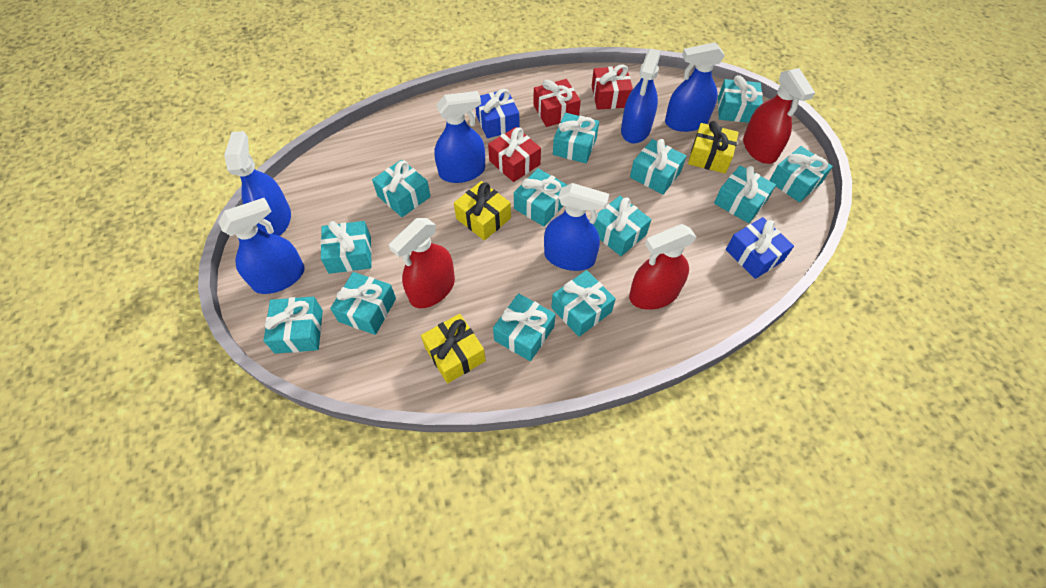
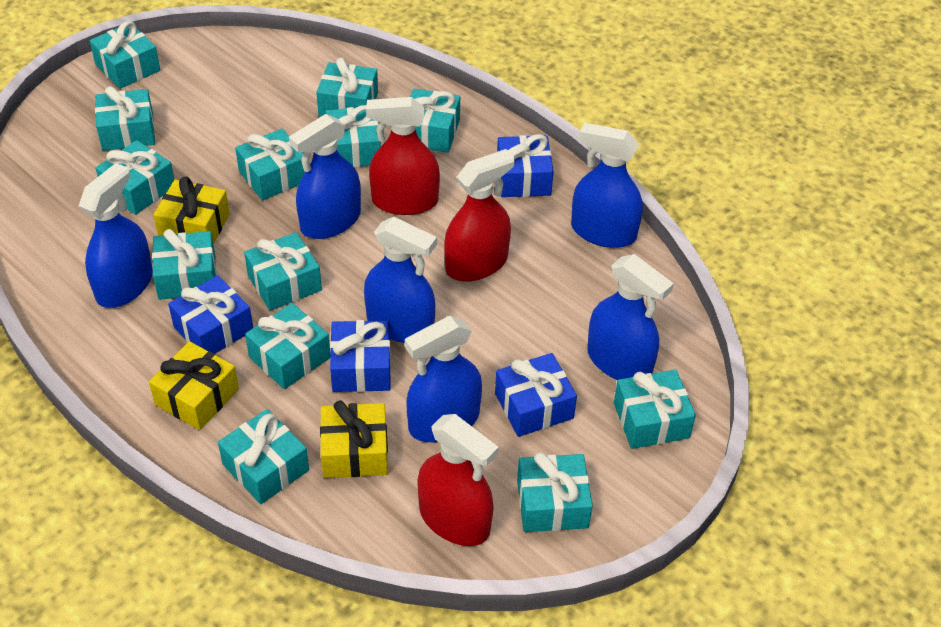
blue gift: [476,89,519,138] [726,217,794,279] = 2 -> [168,275,253,354] [330,320,391,392] [495,353,577,437] [497,134,554,197] = 4
red gift: [488,127,541,182] [533,79,581,127] [592,64,633,110] = 3 -> none = 0

